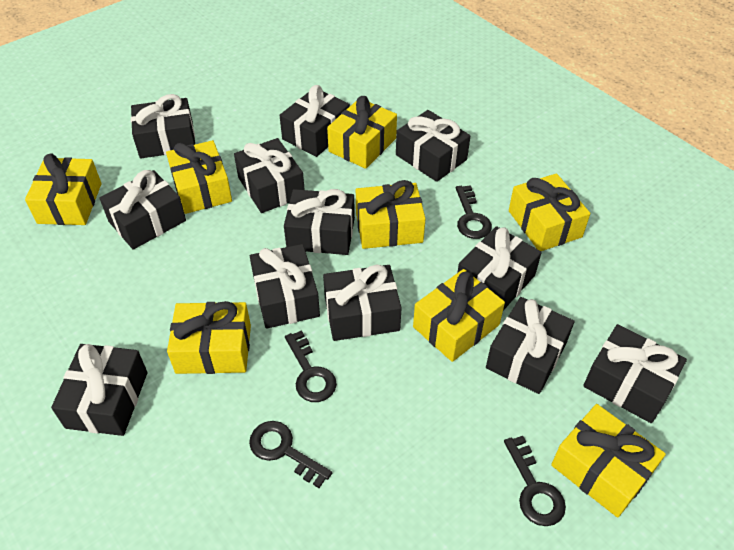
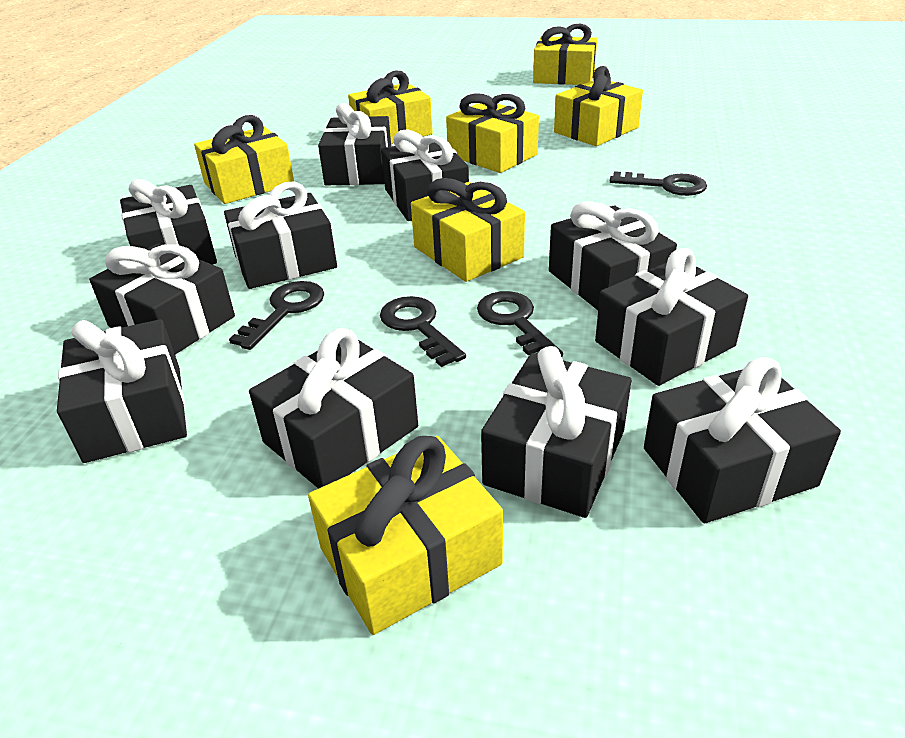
black gift: [51,344,147,436] [99,170,186,250] [131,94,195,158] [234,138,305,213] [250,244,320,329] [279,85,350,157] [284,189,355,255] [323,264,402,341] [396,110,470,182] [457,226,542,311] [486,297,574,394] [583,324,687,423] = 12 -> [57,319,187,463] [89,243,235,355] [120,179,217,265] [224,182,337,289] [249,328,418,489] [318,103,391,185] [381,129,469,221] [481,346,631,518] [549,201,677,310] [595,248,748,386] [644,357,841,523] = 11
yellow gift: [25,154,101,225] [166,140,232,214] [167,301,251,374] [327,96,397,169] [356,180,426,249] [413,269,505,362] [509,173,590,251] [551,404,666,518] = 8 -> [194,115,294,204] [308,436,503,635] [348,71,433,144] [411,178,525,282] [446,93,539,173] [533,23,597,85] [554,66,643,146] = 7

